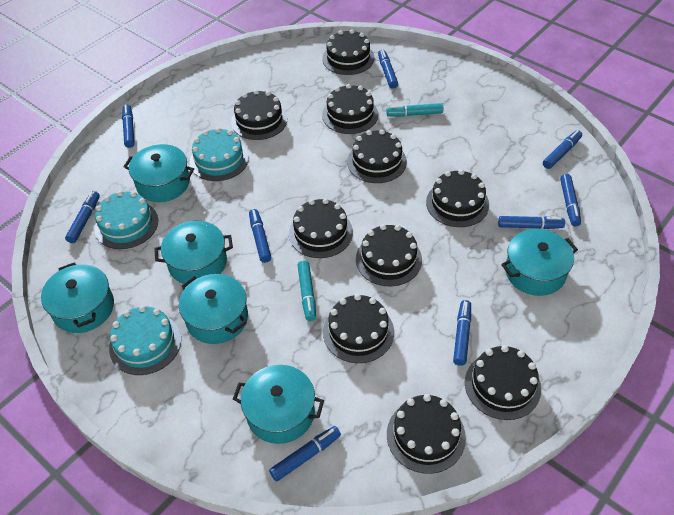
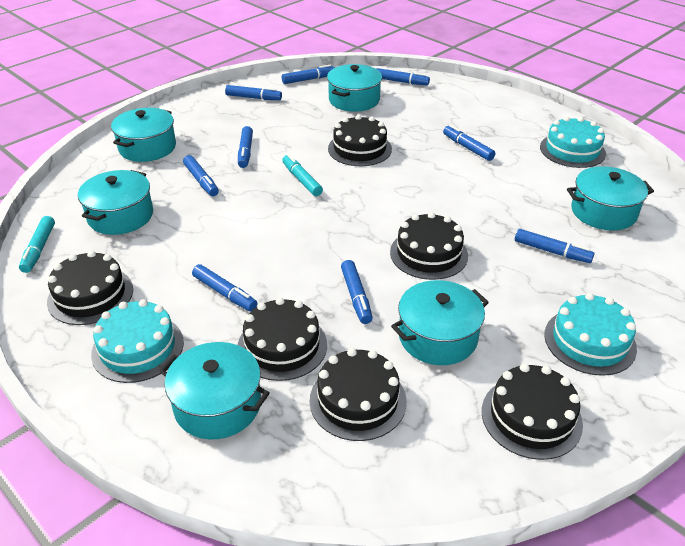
black cake: [231,90,287,140] [289,198,353,258] [322,29,375,75] [322,84,378,134] [323,294,394,363] [347,129,407,183] [356,224,422,286] [387,394,466,474] [426,169,489,227] [465,345,541,420] = 10 -> [47,250,133,325] [238,297,327,381] [310,348,407,441] [328,115,392,166] [390,212,468,280] [482,363,583,460] = 6

